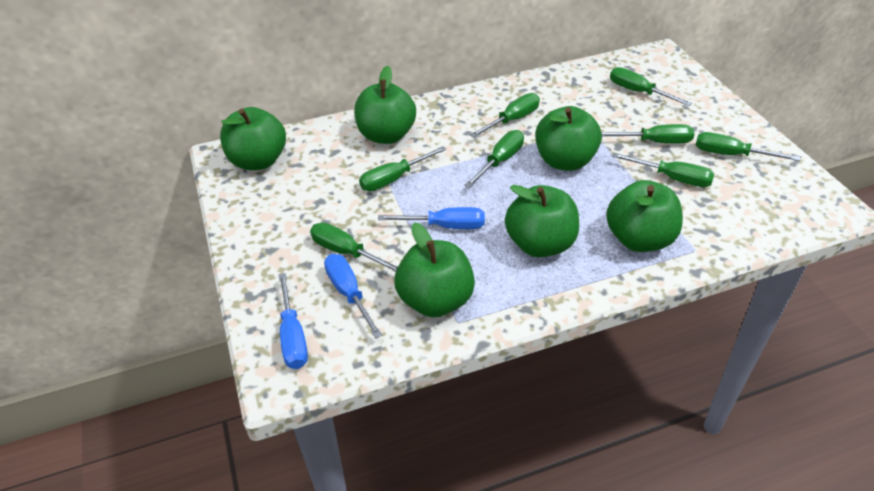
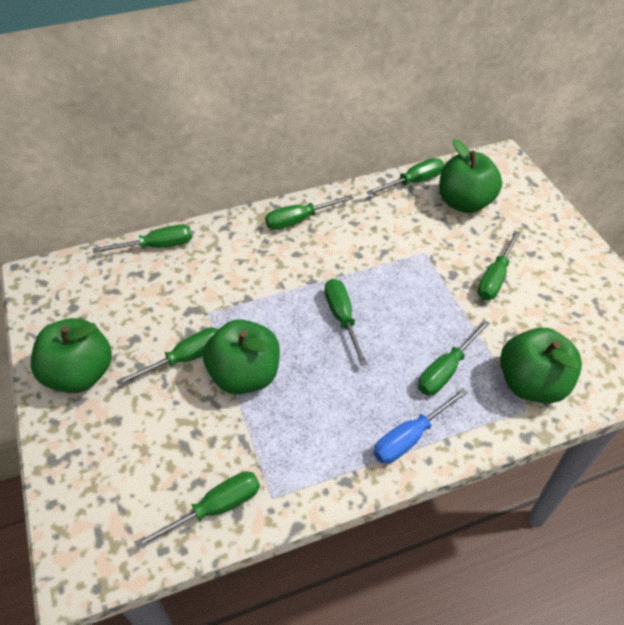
blue screwdriver: [278,273,308,369] [324,254,382,339] [378,207,485,229] = 3 -> [374,388,468,464] = 1
green apple: [220,107,286,170] [354,66,416,144] [395,222,475,317] [505,185,579,257] [535,106,602,171] [606,180,683,252] = 6 -> [31,318,112,393] [203,319,280,394] [439,139,502,213] [500,328,582,403] = 4

